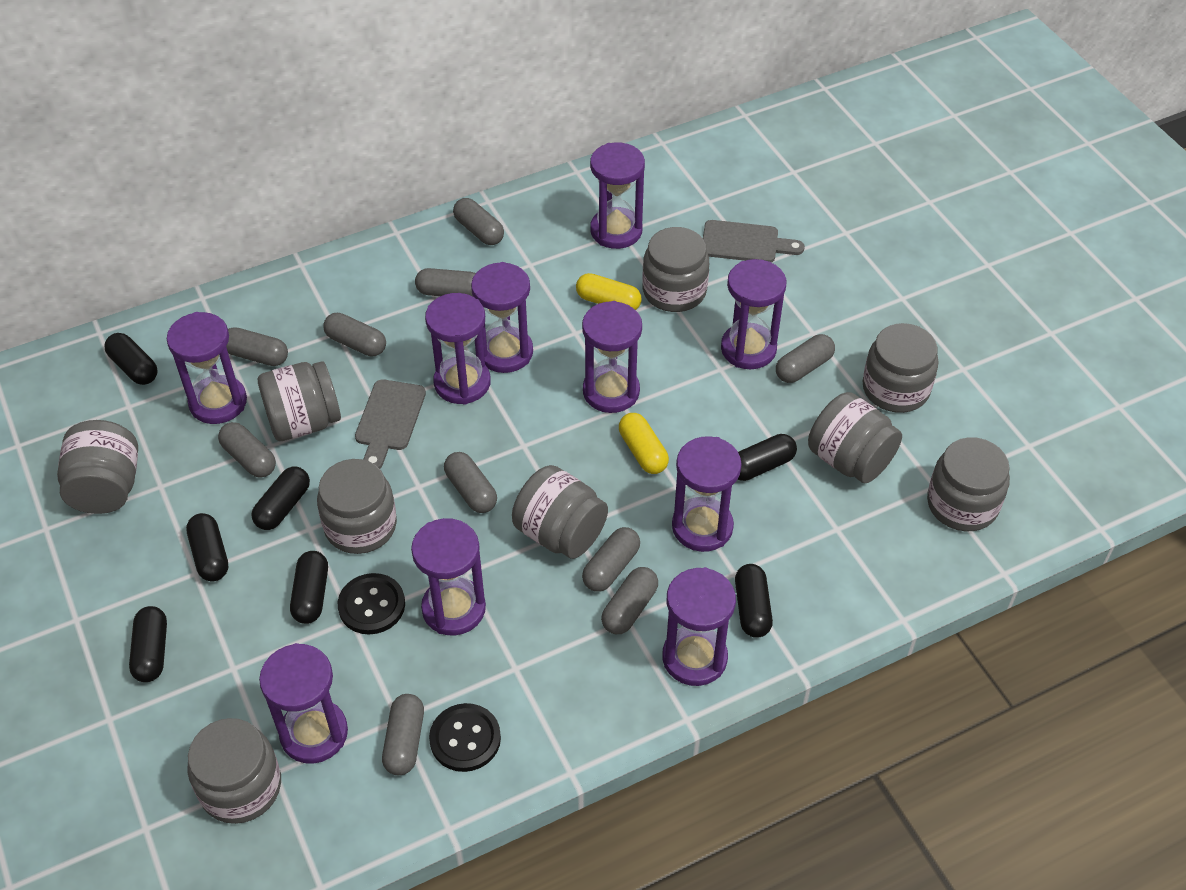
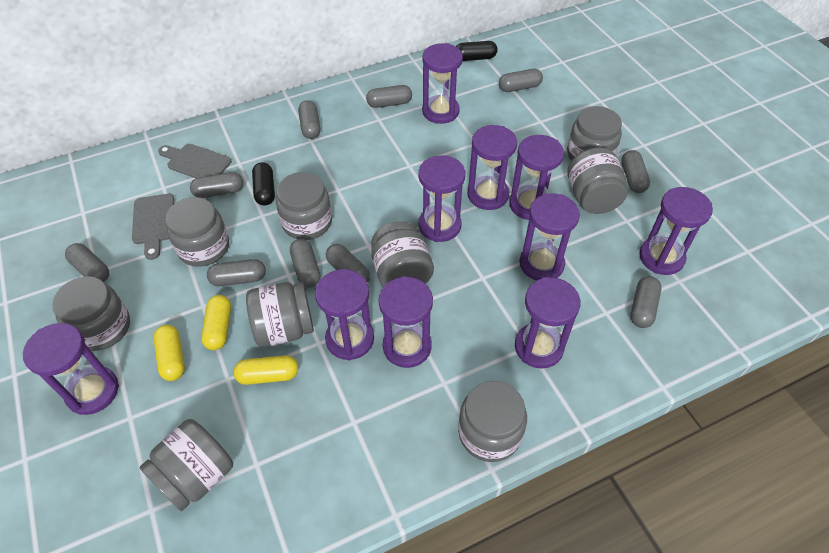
black button: [338,573,405,634] [429,703,501,772] = 2 -> none = 0
black capsule: [104,333,158,385] [129,606,167,682] [186,513,228,581] [251,467,310,530] [290,551,328,624] [735,564,773,638] [738,434,797,481] = 7 -> [252,162,275,206] [456,41,497,61] = 2
yellow capsule: [576,273,642,310] [619,413,669,474] = 2 -> [153,325,185,381] [201,295,231,350] [233,355,298,385] = 3

